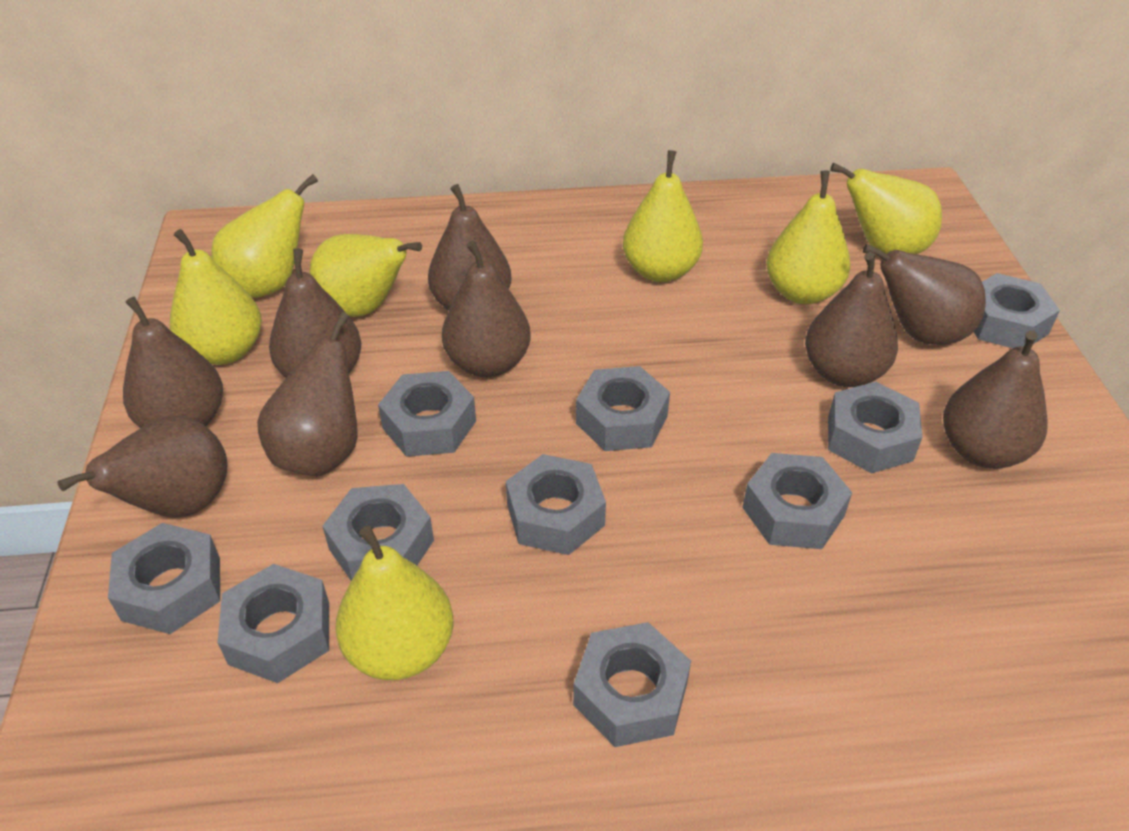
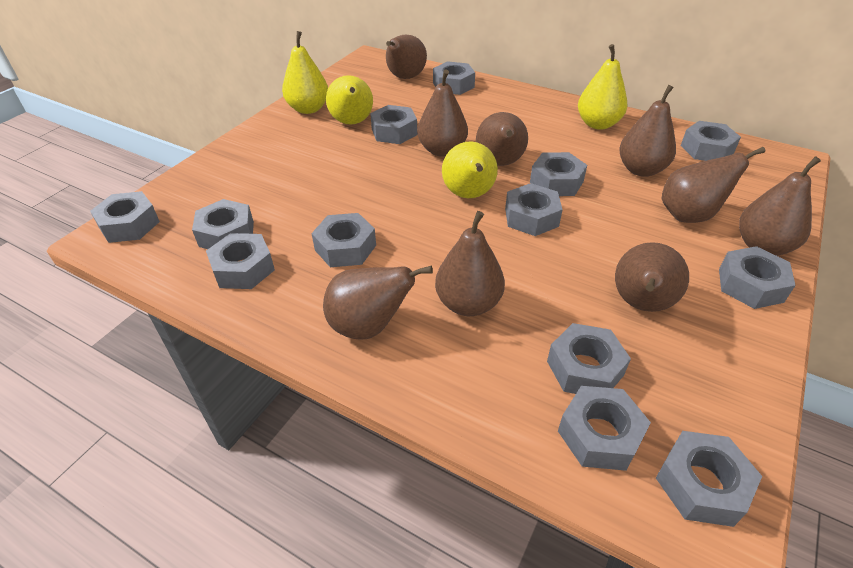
grey nut: [108,523,220,634] [217,564,329,683] [322,484,434,581] [378,371,476,457] [506,454,606,555] [573,622,691,747] [576,366,670,451] [742,453,852,549] [828,382,922,474] [974,273,1060,348] = 10 -> [90,191,160,243] [192,199,254,249] [206,233,275,289] [311,213,376,267] [370,105,417,144] [433,61,475,95] [505,183,563,236] [530,152,587,196] [547,323,631,394] [558,386,651,471] [656,431,762,527] [681,121,741,161] [719,246,796,309] = 13
yellow pear: [170,229,262,365] [212,174,318,298] [310,234,422,317] [335,526,454,680] [623,150,703,282] [766,171,851,304] [830,163,942,254] = 7 -> [282,31,328,114] [326,75,373,125] [442,141,498,198] [578,44,628,130] = 4

